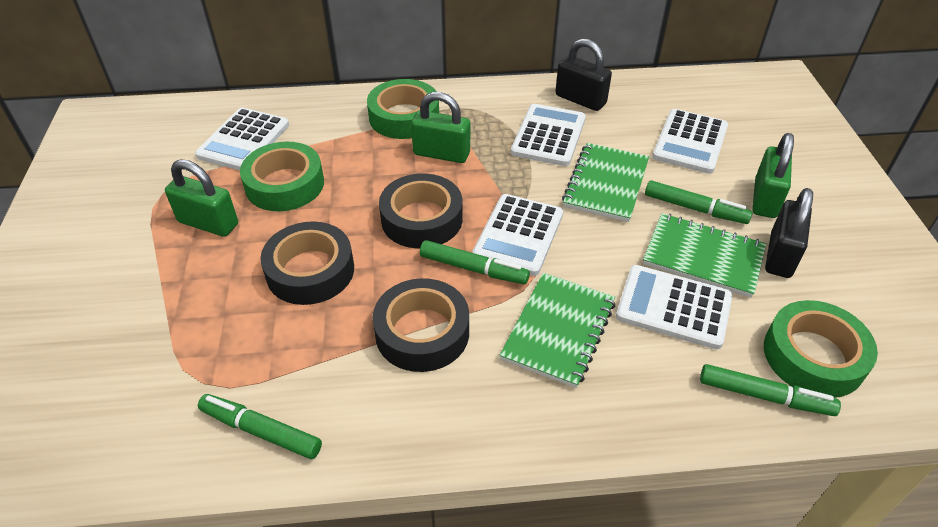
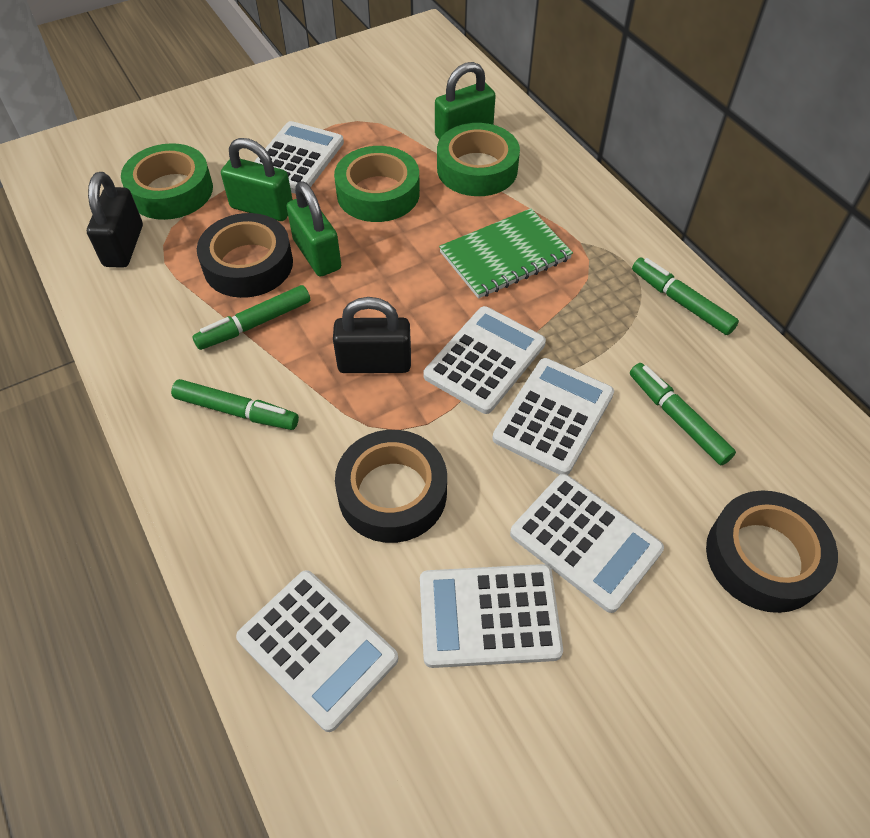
green notebook: [500,273,615,388] [562,143,649,222] [643,213,766,298] = 3 -> [439,208,573,299] = 1
white calculator: [195,107,289,171] [472,194,563,276] [511,104,586,166] [616,265,733,349] [652,109,728,174] = 5 -> [236,570,398,732] [254,121,344,194] [420,564,563,668] [424,306,546,414] [493,358,614,475] [510,474,664,613] = 6

